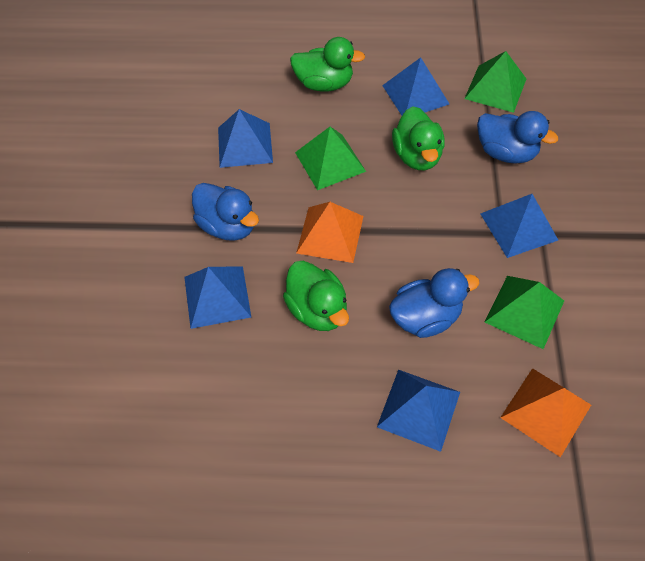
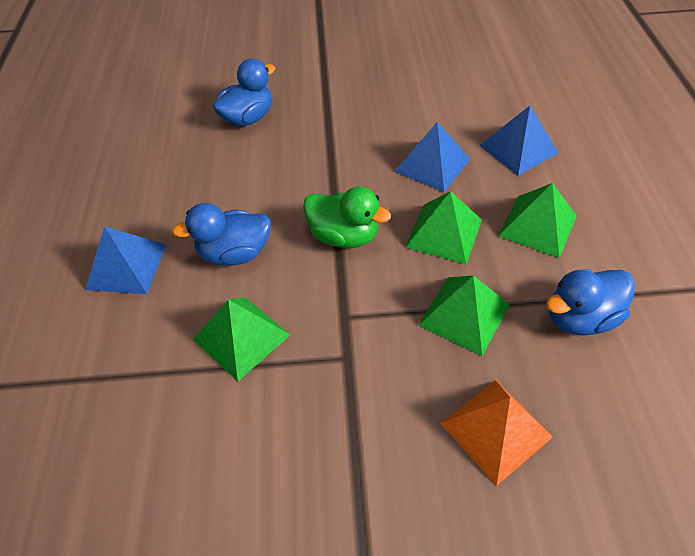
blue pyramid: [184,266,251,329] [218,109,273,168] [377,369,460,452] [382,57,449,115] [480,194,558,258] = 5 -> [85,226,166,294] [394,122,470,192] [479,106,558,176] = 3
green duck: [283,261,349,331] [290,37,365,92] [392,106,445,170] = 3 -> [303,187,391,248] = 1
green pyramid: [295,127,366,190] [464,51,526,113] [485,276,564,349] = 3 -> [193,297,290,382] [405,191,482,264] [418,275,510,356] [498,183,577,258] = 4
orange pyramid: [296,202,363,263] [500,368,591,457] = 2 -> [440,380,553,486] = 1

